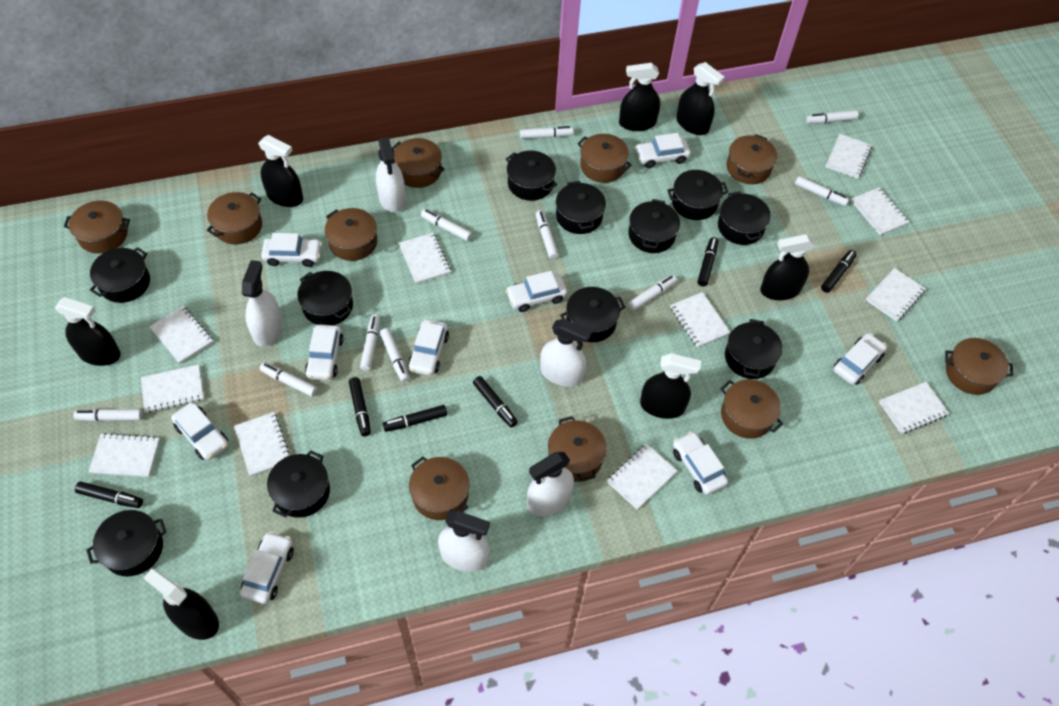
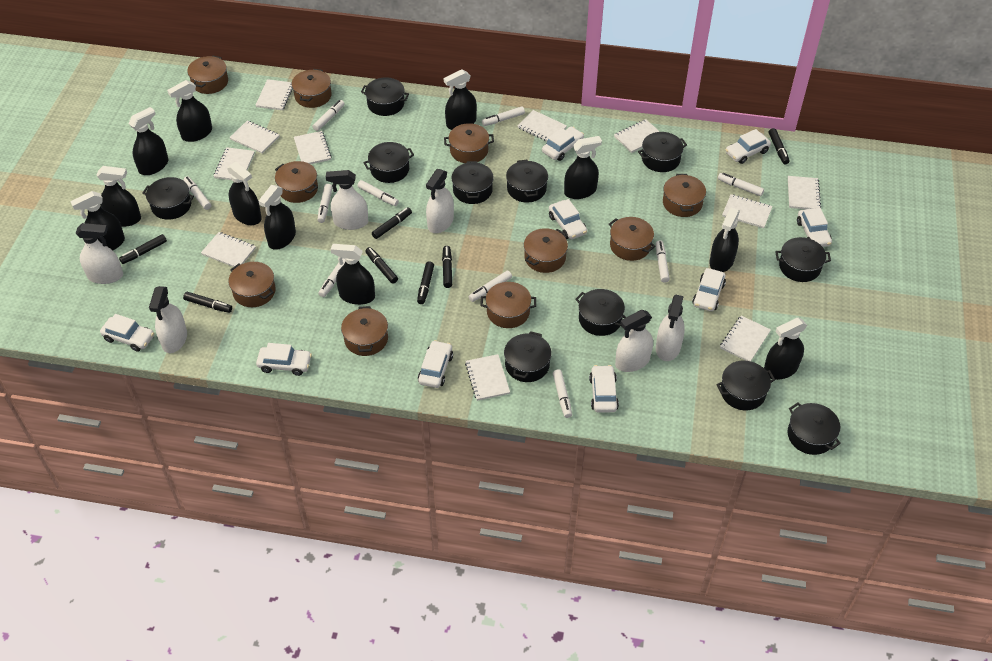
black marker: [75,482,143,508] [349,377,371,436] [383,405,447,432] [473,376,518,428] [697,237,718,286] [821,250,857,293] = 6 -> [119,234,167,264] [183,292,232,313] [365,247,398,284] [372,207,412,239] [417,261,434,304] [442,246,452,288] [769,128,790,164] = 7
black spray bottle: [55,297,121,366] [143,569,219,640] [258,135,303,207] [619,63,660,131] [640,353,701,419] [676,62,725,135] [760,234,815,300] = 7 -> [70,191,125,250] [96,166,141,227] [128,107,169,175] [167,80,212,142] [227,162,262,225] [259,185,296,250] [330,244,375,305] [444,69,477,130] [564,136,602,199] [709,208,740,272] [764,318,807,380] = 11
white spray bottle: [242,260,282,347] [376,137,406,212] [438,511,490,572] [527,452,574,516] [540,319,592,387] = 5 -> [76,223,123,284] [149,286,187,353] [326,170,368,230] [426,169,454,233] [615,310,653,372] [656,295,685,361] = 6

